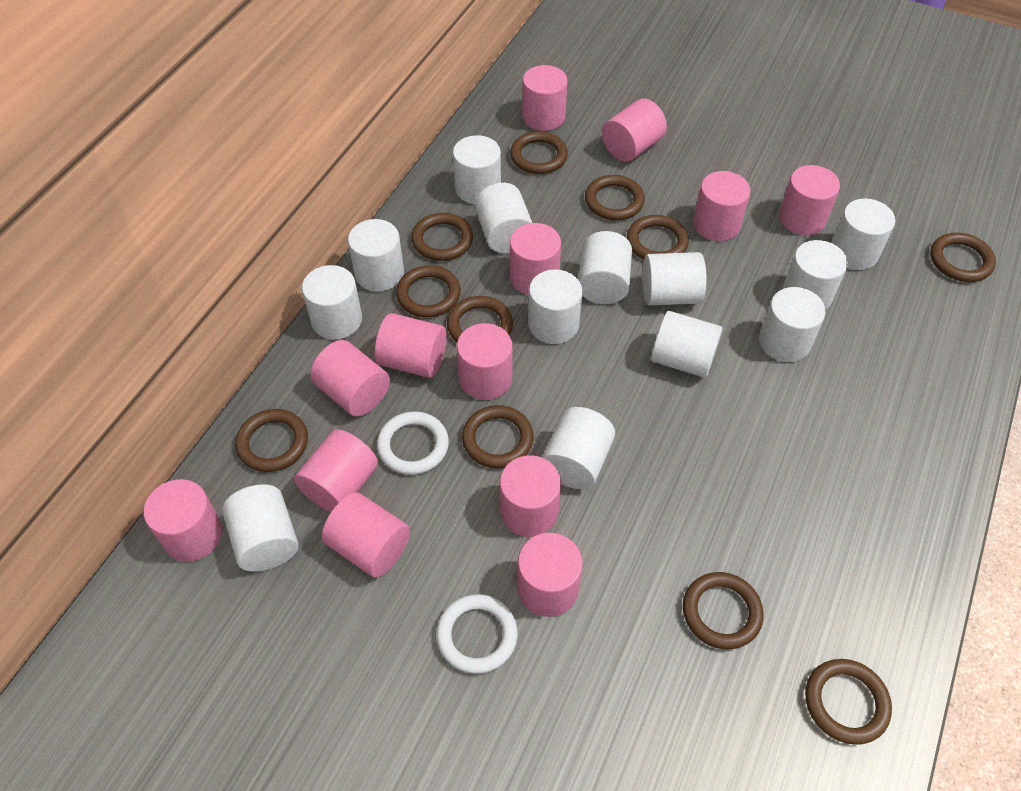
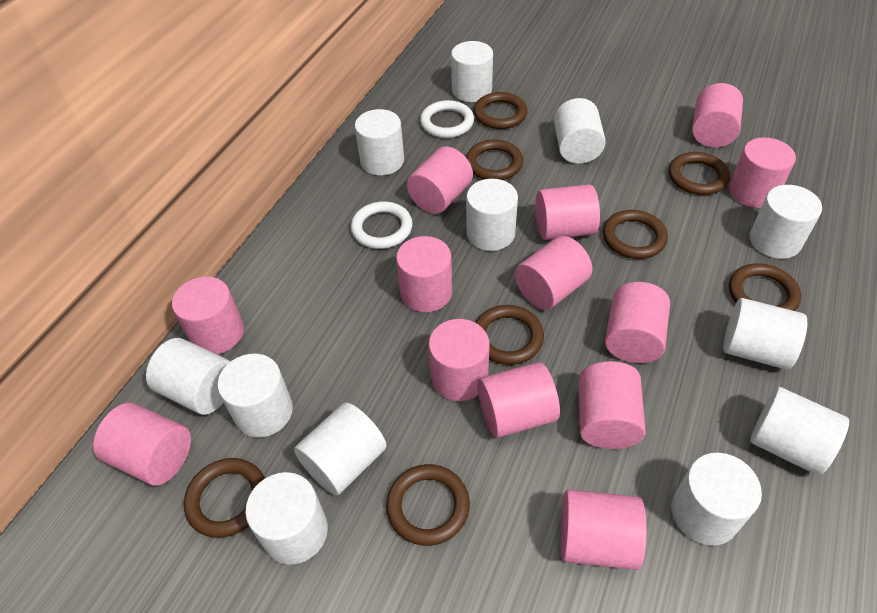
brown ring: [235,409,308,472] [396,265,461,317] [411,213,473,261] [447,296,513,342] [462,405,534,468] [510,131,568,174] [585,175,645,220] [627,215,689,260] [683,572,764,649] [805,659,892,745] [930,233,996,282] = 11 -> [184,458,265,538] [386,464,470,546] [466,139,523,180] [474,92,527,129] [476,305,544,365] [603,210,668,259] [669,152,730,195] [729,263,801,311] = 8
white cylinder: [222,484,299,572] [302,265,362,340] [348,219,404,292] [453,135,501,204] [475,183,532,253] [528,269,583,344] [542,407,615,489] [578,231,632,304] [643,252,707,306] [651,311,722,378] [759,287,826,362] [783,240,848,310] [831,198,895,270] = 13 -> [146,338,231,415] [217,354,293,437] [245,472,328,565] [294,402,387,496] [355,109,404,175] [451,41,493,102] [466,179,518,251] [554,98,606,164] [671,453,762,546] [723,298,807,370] [750,185,822,259] [750,387,849,475] = 12

